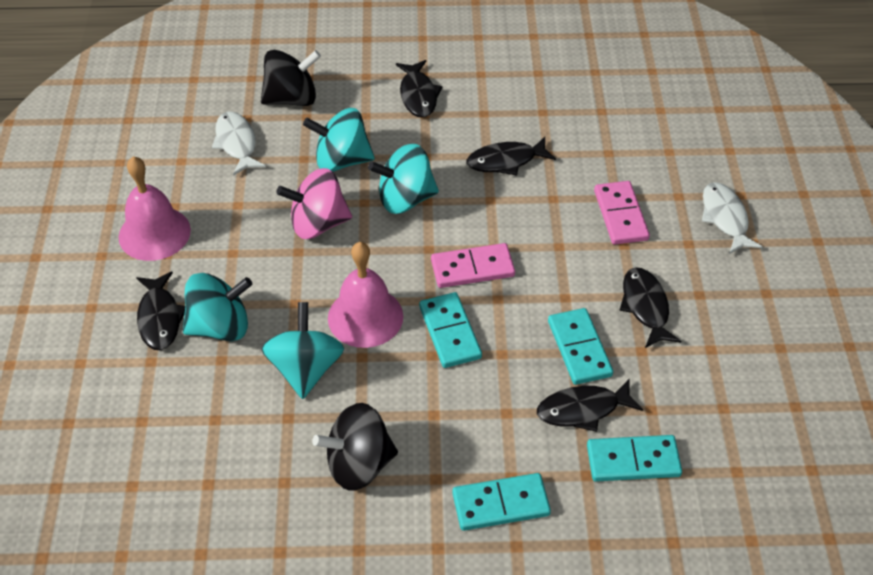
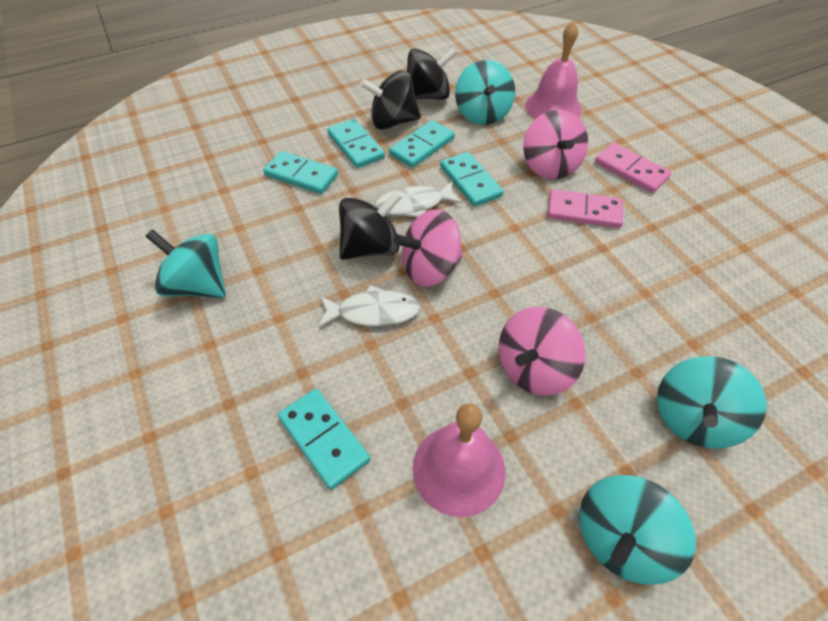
black fish: [136,272,185,350] [396,60,443,118] [467,137,556,176] [537,378,643,432] [619,267,681,348] = 5 -> none = 0
black spinning top: [261,50,321,106] [312,403,398,491] = 2 -> [339,191,402,260] [360,70,421,130] [407,47,457,99] = 3
pink spinning top: [276,168,352,239] = 1 -> [394,209,463,287] [499,307,585,396] [523,110,588,179] = 3
turquoise domino: [419,292,482,368] [452,473,551,531] [548,308,613,385] [587,435,682,482] = 4 -> [263,151,338,194] [278,389,370,490] [327,119,385,168] [389,120,455,168] [440,152,503,207] = 5

